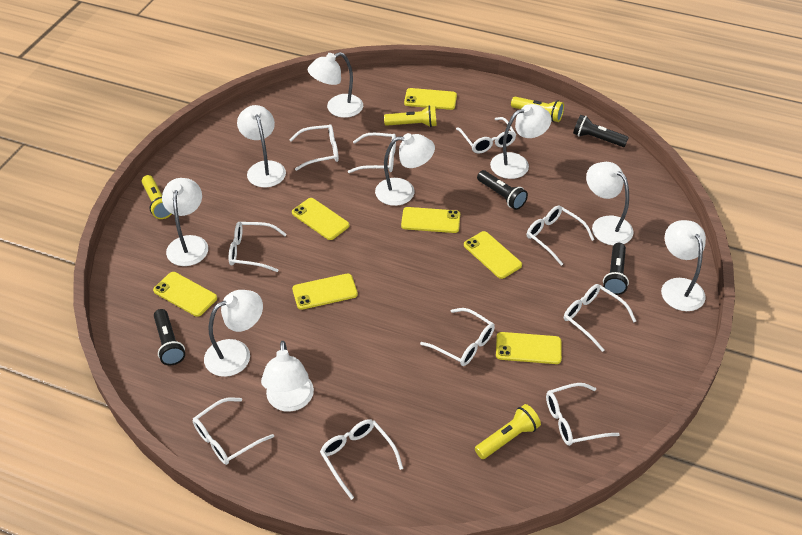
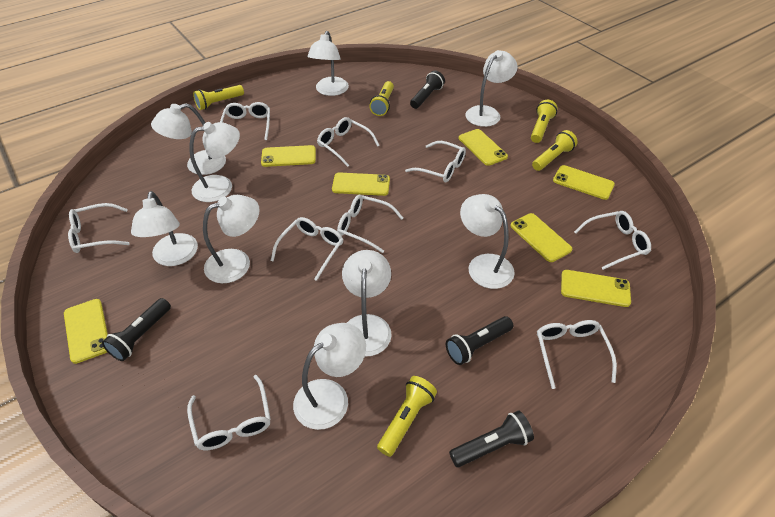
white glasses: [193,397,274,465] [229,222,287,272] [289,124,339,171] [320,419,403,500] [348,133,396,173] [420,308,495,366] [456,117,516,153] [527,205,594,266] [546,383,620,446] [564,284,636,352] = 10 -> [68,203,130,253] [187,375,271,450] [220,102,270,140] [271,217,344,281] [317,117,380,167] [337,195,403,253] [405,141,466,182] [537,320,617,389] [574,211,651,270] = 9
yellow flashlight: [142,175,172,219] [384,105,437,127] [475,404,541,459] [511,97,564,122] = 4 -> [193,85,244,110] [369,81,394,116] [377,376,437,457] [531,100,558,143] [532,130,578,171] = 5

